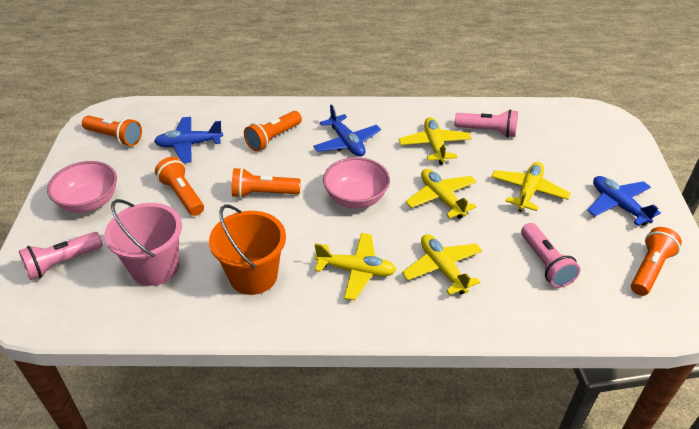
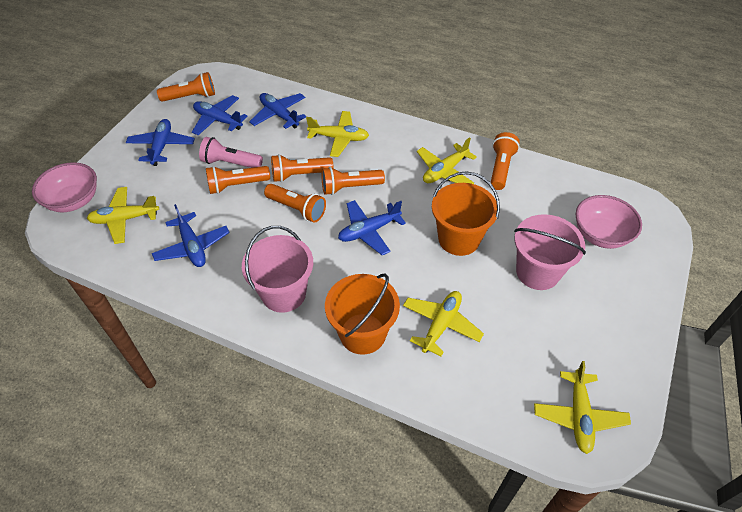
blue plane: [154,117,223,163] [313,104,381,157] [587,176,661,226] = 3 -> [126,119,195,166] [152,204,230,267] [192,95,248,135] [249,93,306,129] [338,200,406,255] = 5
orange bucket: [209,204,286,295] = 1 -> [325,274,400,355] [432,171,500,256] = 2
orange flashlight: [82,116,142,146] [155,157,204,216] [232,168,301,198] [244,111,302,151] [631,227,682,296] = 5 -> [157,72,215,102] [206,166,270,194] [264,184,326,223] [271,154,333,182] [321,167,385,195] [491,132,520,190] = 6
pink bucket: [104,199,182,286] = 1 -> [242,226,313,313] [514,214,586,290] = 2
pink flashlight: [19,232,103,280] [455,109,518,138] [521,223,580,288] = 3 -> [199,137,263,168] = 1

